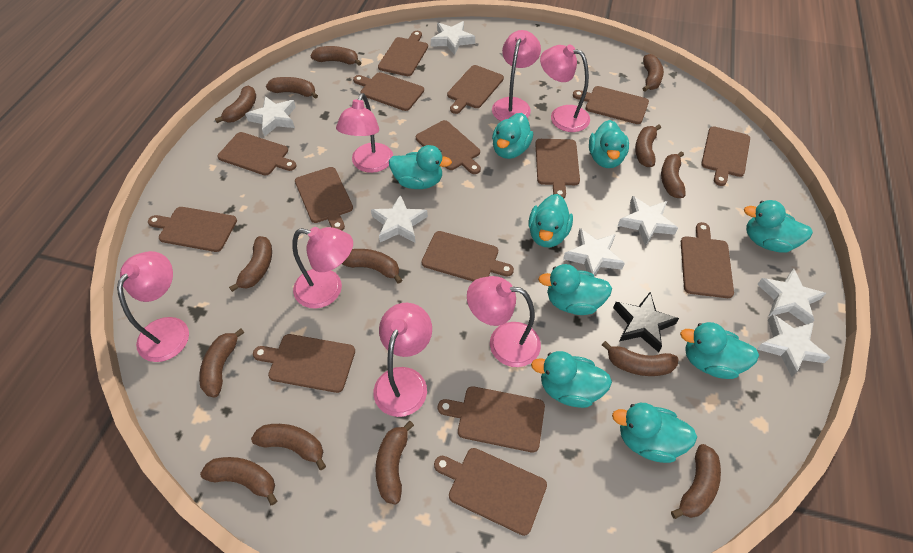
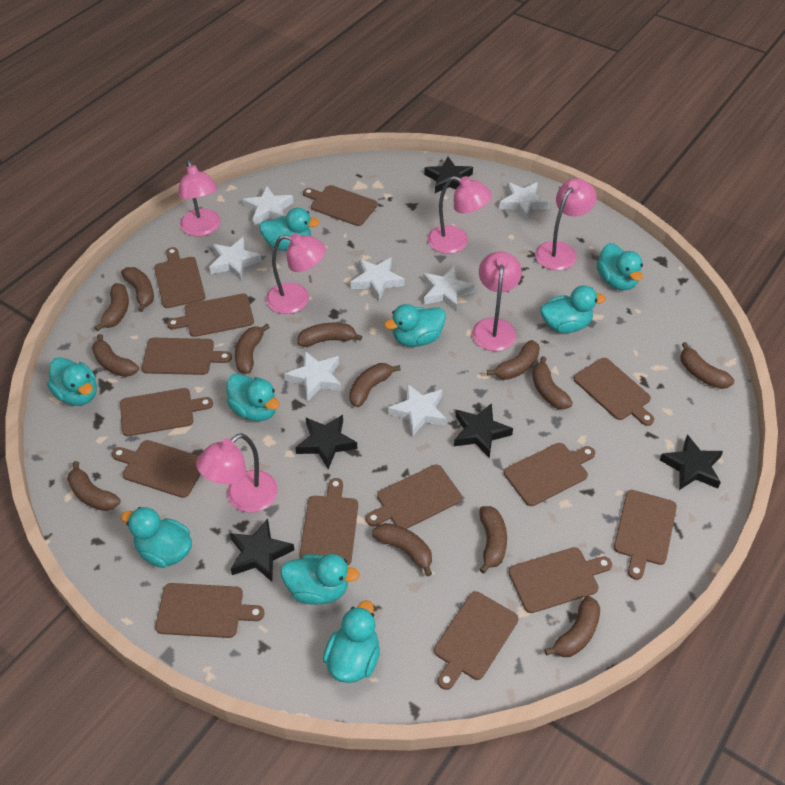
black star: [613,292,679,352] = 1 -> [230,519,294,582] [295,415,357,469] [424,157,473,193] [454,403,513,458] [660,434,723,490] = 5
brown banana: [199,328,245,398] [200,457,277,506] [215,86,256,123] [229,236,272,292] [251,424,326,470] [266,77,318,99] [310,46,362,66] [342,249,402,284] [376,421,414,505] [602,341,679,376] [635,125,661,167] [643,54,664,92] [661,151,686,198] [671,444,721,519] = 14 -> [67,461,121,511] [92,334,139,377] [94,283,129,332] [121,267,154,312] [235,324,270,374] [298,323,363,347] [349,363,401,407] [372,523,432,576] [479,506,507,574] [487,340,540,380] [532,356,573,410] [544,596,600,657] [681,342,734,389] = 13
brown cutting board: [148,207,237,252] [217,132,296,176] [253,334,355,393] [295,167,353,231] [353,72,424,111] [378,31,428,76] [416,120,481,174] [421,231,514,281] [434,448,547,536] [438,386,545,453] [447,65,504,114] [535,139,580,198] [573,86,649,124] [681,222,734,298] [701,126,750,186] = 15 -> [112,440,201,498] [120,388,213,436] [142,338,232,375] [154,247,205,308] [155,583,264,638] [167,293,254,337] [299,478,358,565] [303,185,378,226] [366,464,462,529] [434,591,518,690] [504,443,595,506] [508,547,612,613] [574,358,654,426] [614,490,677,580] = 14
pink lamp: [117,251,189,362] [292,227,353,308] [336,93,393,173] [374,303,432,417] [467,276,541,367] [492,30,541,121] [540,45,590,132] = 7 -> [178,160,221,236] [196,433,278,513] [266,233,326,314] [427,176,492,254] [472,252,522,351] [535,178,597,270] = 6

